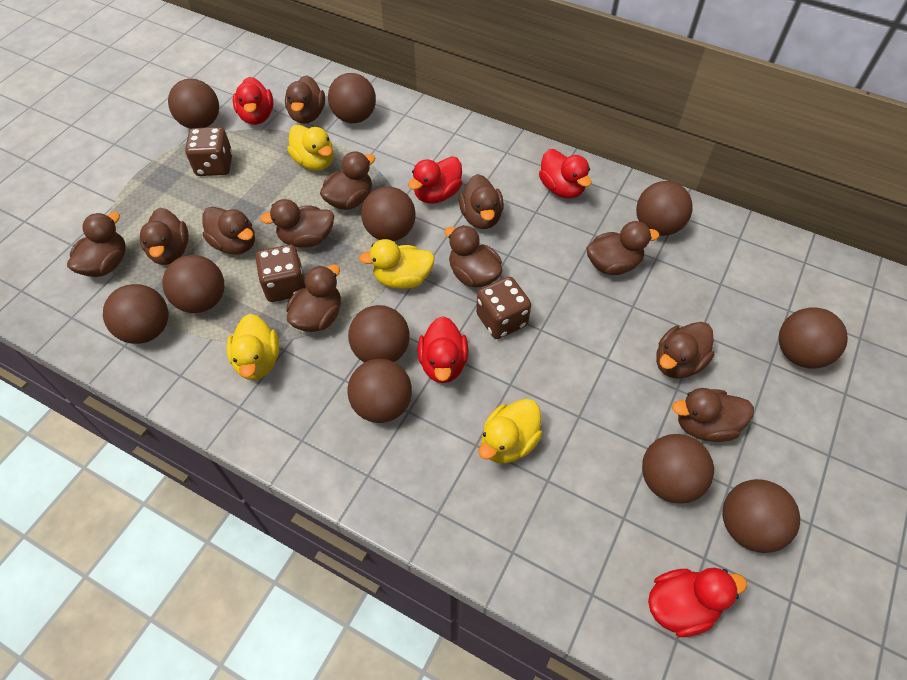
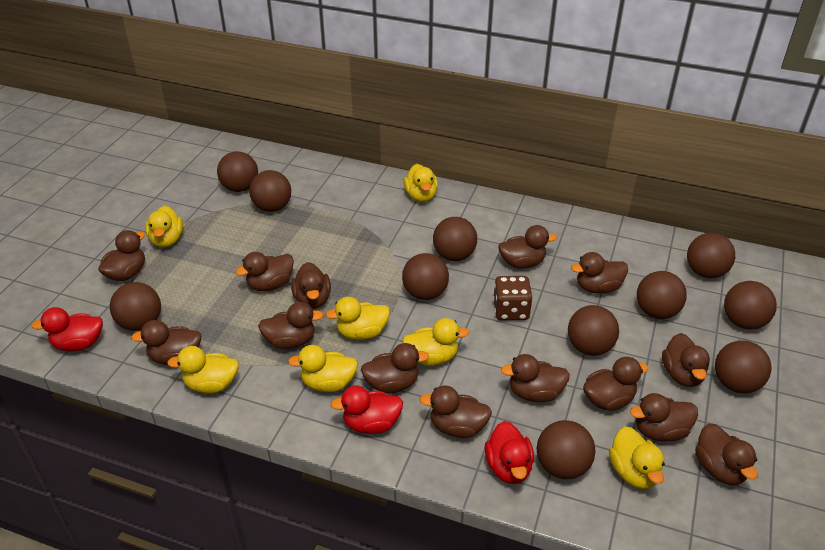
brown dice: [185,127,232,176] [256,245,306,302] [476,277,531,339] = 3 -> [493,276,532,320] = 1
brown duck: [67,212,126,277] [140,208,189,265] [202,206,255,255] [260,199,334,248] [285,75,325,124] [286,264,341,332] [320,152,375,210] [445,225,502,287] [459,174,504,229] [586,221,659,275] [656,322,715,379] [672,388,754,442] = 12 -> [98,230,145,281] [131,320,201,365] [236,252,294,291] [258,302,324,349] [291,262,331,309] [361,343,429,394] [420,386,492,438] [498,225,557,269] [501,354,570,402] [571,252,628,294] [583,357,649,411] [630,393,698,441] [662,333,710,387] [695,423,758,485] = 14
red duck: [233,77,273,125] [408,156,462,204] [417,316,468,383] [539,149,592,199] [648,568,747,637] = 5 -> [31,307,103,352] [330,386,403,434] [485,421,534,484] = 3
yellow duck: [226,314,279,380] [287,125,333,171] [359,239,435,289] [479,399,542,464] = 4 -> [145,205,183,247] [167,346,239,393] [288,345,358,392] [326,297,390,340] [402,318,469,366] [403,164,438,202] [609,426,665,489] = 7

